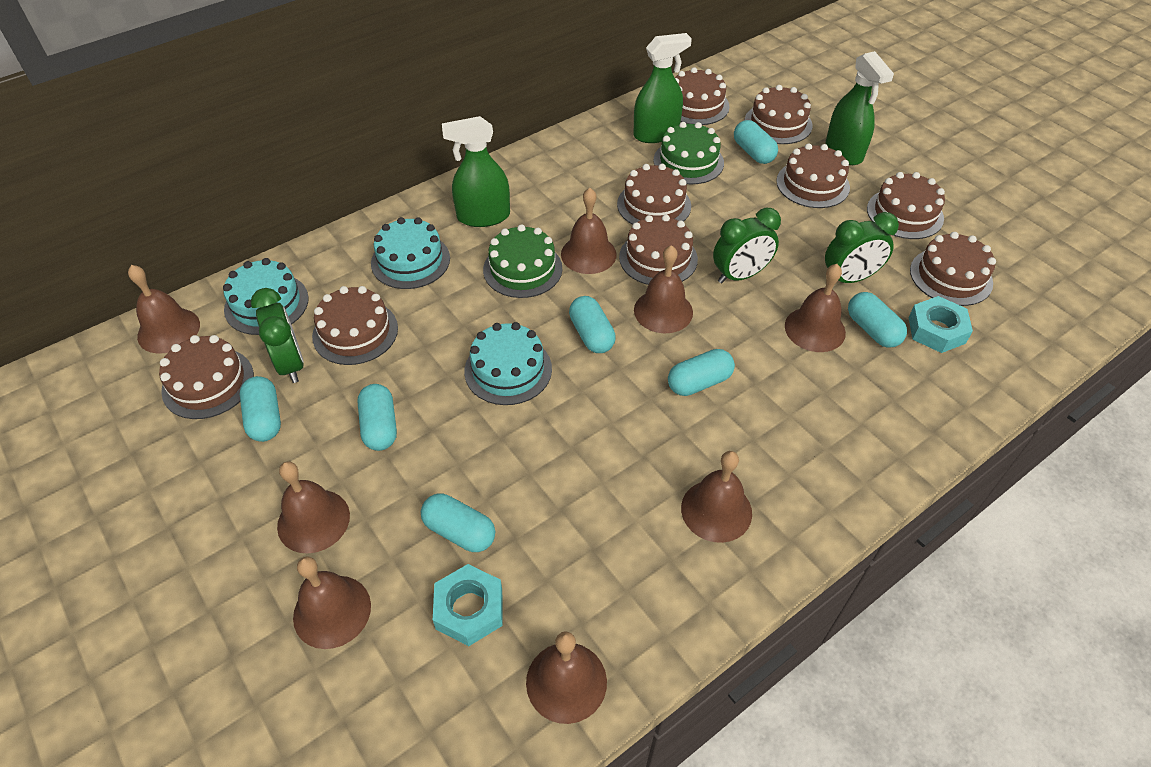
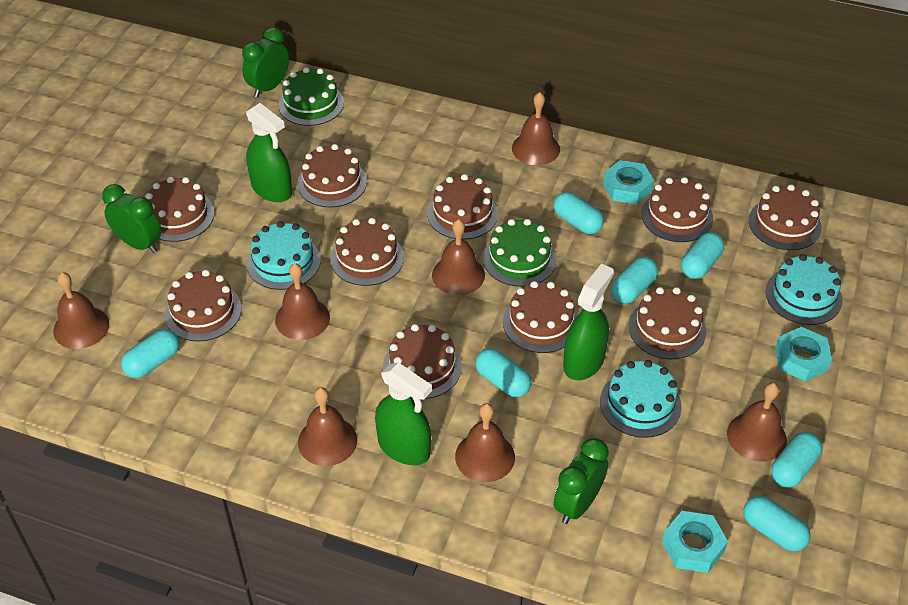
brown bell: [128,265,200,354] [277,462,350,553] [293,557,371,649] [526,631,607,724] [561,188,617,274] [634,245,693,333] [681,451,752,543] [785,264,846,352] = 8 -> [53,272,109,349] [275,263,330,340] [298,387,357,466] [432,219,485,295] [455,403,515,482] [512,92,560,165] [727,383,787,462] = 7
brown cake: [159,335,254,419] [312,286,398,365] [617,164,691,225] [619,214,698,285] [675,67,730,125] [745,85,813,144] [776,143,850,208] [867,172,945,239] [910,232,996,306] = 9 -> [145,177,215,242] [164,270,241,342] [297,144,367,207] [330,218,404,286] [383,324,462,399] [427,174,498,240] [503,281,578,353] [629,287,706,359] [641,177,713,242] [749,184,822,250] = 10
turquoise nut: [433,564,503,646] [908,296,973,353] = 2 -> [603,160,654,204] [662,511,728,573] [775,327,832,381] = 3

